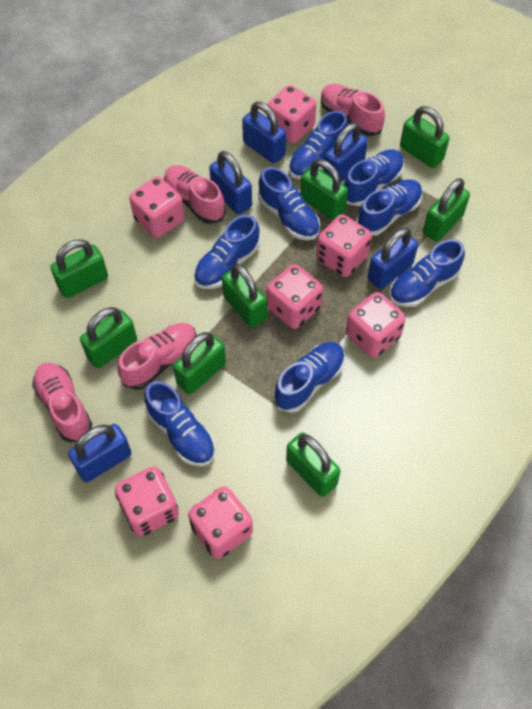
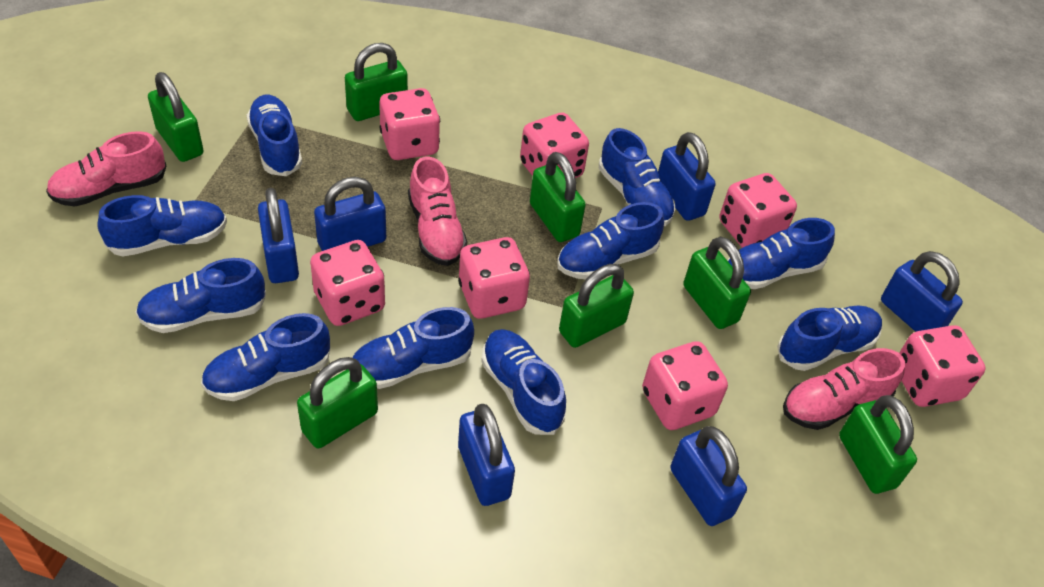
blue padlock: [68,424,131,482] [209,151,252,215] [242,102,286,163] [323,123,368,182] [368,228,418,289] = 5 -> [258,188,299,283] [314,177,386,251] [458,404,515,506] [658,132,715,221] [670,426,747,526] [881,251,963,332] = 6
blue shoe: [144,381,215,467] [194,215,260,289] [258,167,320,240] [273,342,345,413] [289,111,348,179] [344,149,404,206] [357,179,422,236] [389,239,465,307] = 8 -> [97,195,227,256] [136,258,266,333] [201,313,330,401] [247,95,302,176] [353,307,474,389] [481,329,566,435] [557,202,664,279] [599,128,675,226] [728,218,835,289] [777,306,882,371] = 10
green padlock: [50,239,108,298] [80,307,137,368] [173,332,226,394] [222,263,267,328] [286,432,341,497] [300,159,348,220] [400,106,450,168] [423,178,470,242] = 8 -> [148,72,204,162] [297,357,378,449] [345,43,408,121] [530,152,586,242] [559,264,634,348] [683,236,751,329] [839,395,917,494] = 7
pink shoe: [32,362,92,442] [118,323,197,390] [164,165,226,224] [321,84,385,136] = 4 -> [46,131,166,206] [408,156,467,266] [783,348,905,430] = 3

